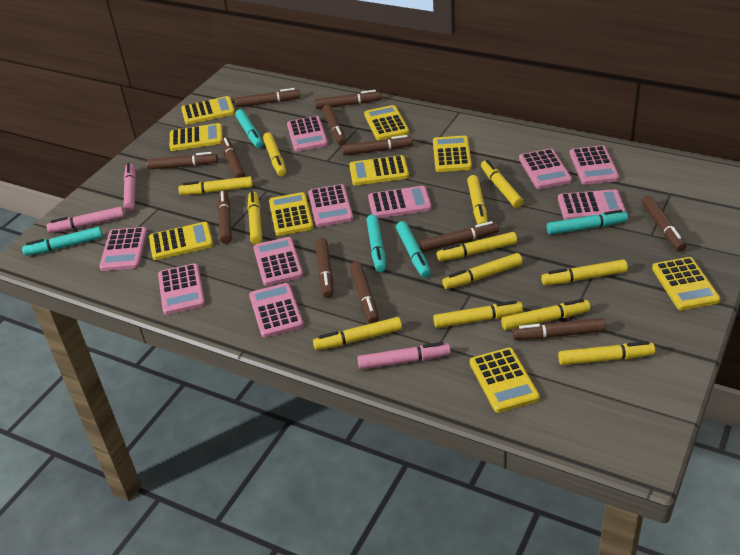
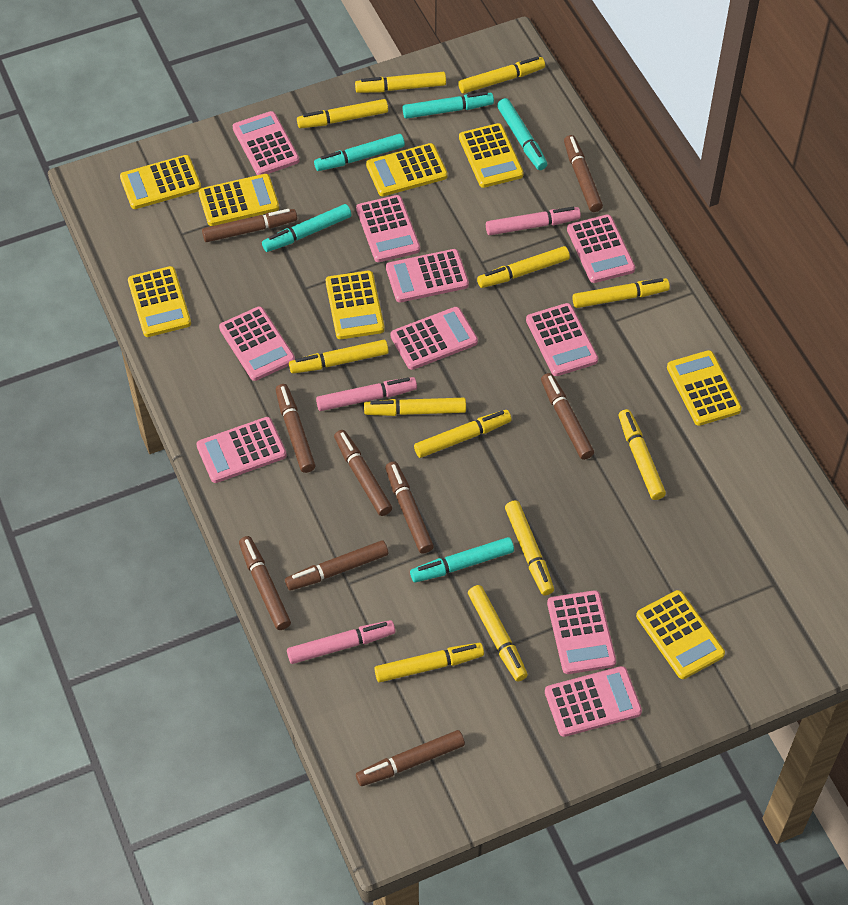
brown marker: [147,152,218,170] [218,191,232,244] [221,137,246,178] [235,88,300,107] [315,90,381,109] [315,238,333,298] [322,105,346,146] [342,135,413,156] [350,262,379,324] [420,221,499,252] [512,318,606,340] [642,195,686,252] = 12 -> [202,209,297,242] [239,536,291,630] [276,384,316,473] [285,540,388,591] [334,430,392,516] [356,730,465,786] [385,461,434,553] [541,373,594,460] [564,135,603,212] = 9
yellow calculator: [149,222,213,260] [170,123,223,151] [181,96,235,125] [269,192,314,236] [349,155,409,185] [364,105,409,140] [433,135,472,172] [470,348,540,413] [652,257,720,310] = 9 -> [120,155,201,209] [128,266,191,337] [199,174,279,226] [326,271,384,339] [366,143,448,196] [459,123,524,188] [636,590,725,679] [667,350,742,426] = 8

